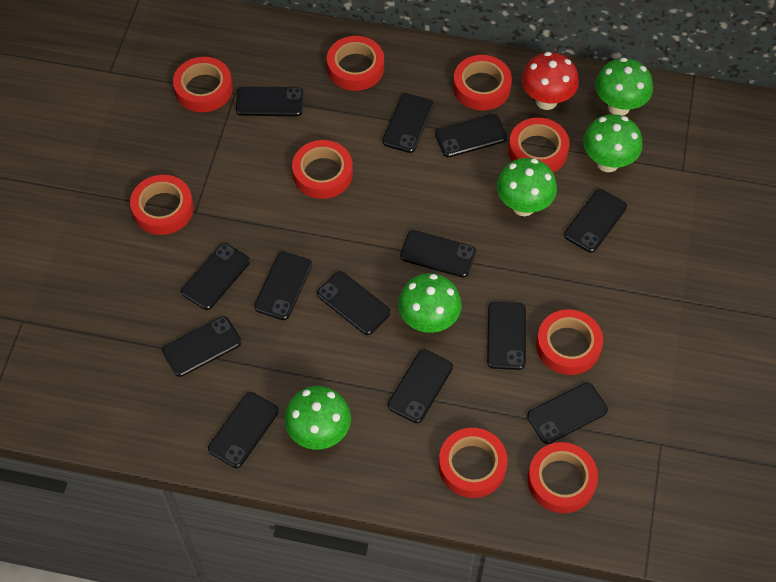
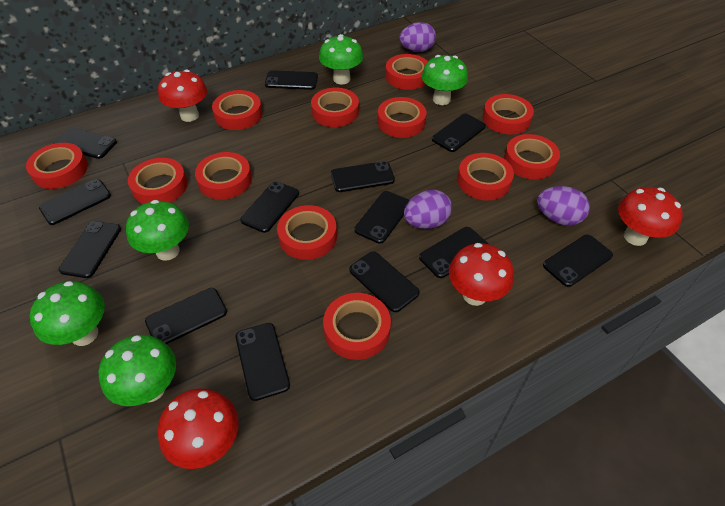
purple egg: none = 0 -> [399,22,436,52] [404,190,452,229] [537,186,590,226] = 3
red mushroom: [521,52,579,110] = 1 -> [158,70,207,122] [158,388,238,469] [449,243,514,306] [618,187,683,246] = 4
red tape: [130,175,194,235] [173,57,233,112] [292,140,353,199] [327,36,384,91] [439,428,508,498] [453,55,512,110] [508,118,569,173] [528,442,598,513] [536,309,603,375] = 9 -> [26,143,88,189] [128,158,187,204] [195,152,252,200] [212,90,262,130] [277,205,337,260] [311,88,359,127] [323,293,391,360] [378,97,426,138] [385,54,428,90] [457,153,514,200] [483,94,534,134] [504,134,560,179] = 12

